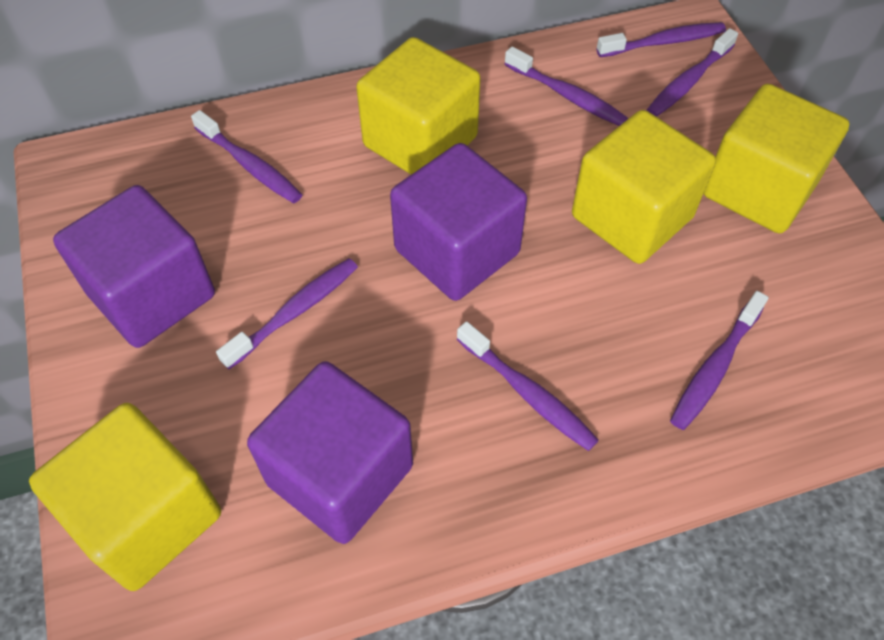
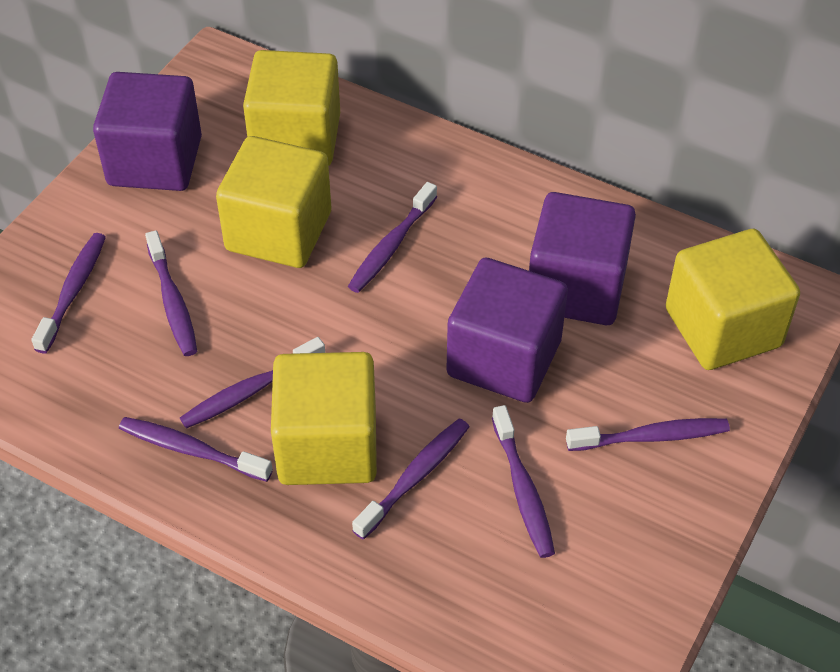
purple toothbrush: [191,110,302,204] [216,258,358,369] [456,321,599,451] [505,47,628,126] [596,22,726,57] [647,28,738,117] [670,291,769,430] = 7 -> [31,233,106,354] [119,417,273,482] [145,230,197,356] [180,337,325,429] [348,182,437,293] [352,418,469,539] [492,405,555,558] [566,418,730,451] = 8

